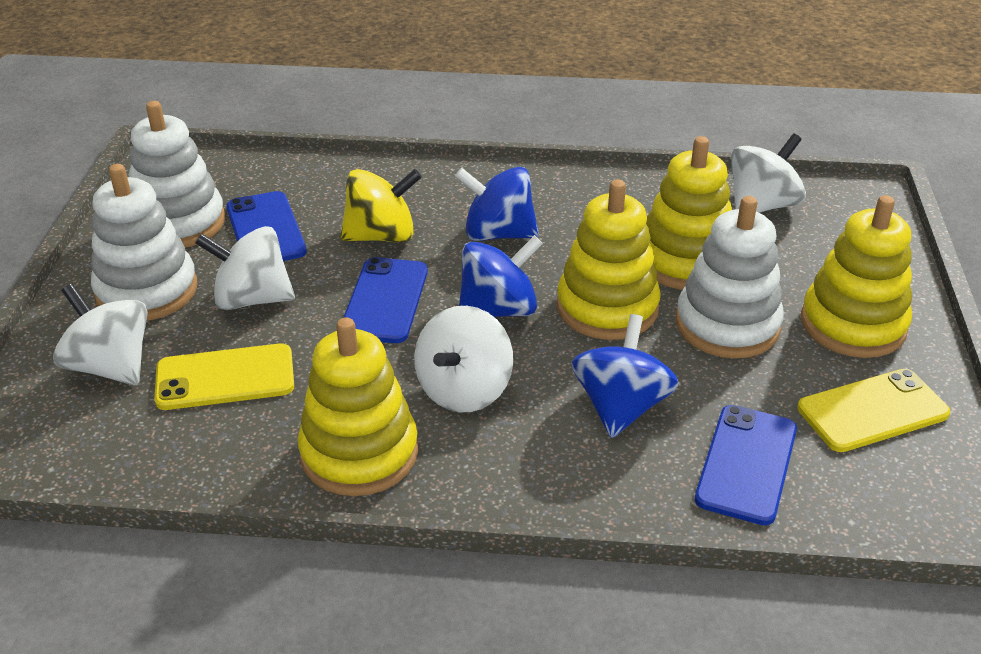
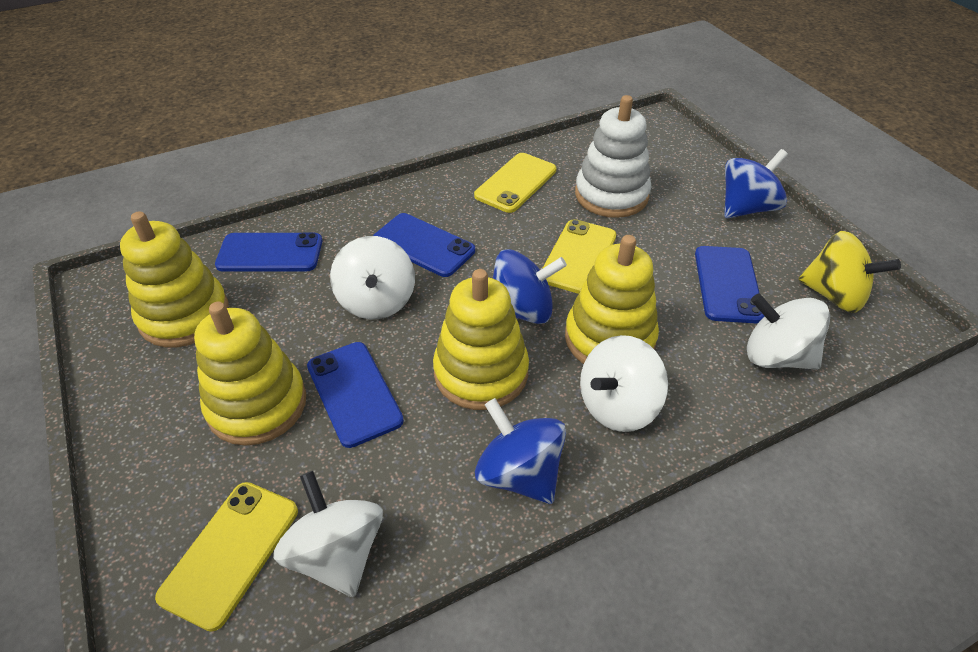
blue phone: [226,191,307,261] [343,257,428,343] [695,405,797,525] = 3 -> [215,232,322,272] [307,342,404,448] [373,213,475,277] [695,246,764,323] = 4
white stacking toy: [91,164,197,321] [129,101,225,248] [676,196,784,358] = 3 -> [575,95,651,218] = 1
yellow phone: [155,343,294,410] [797,369,950,452] = 2 -> [155,482,298,632] [474,153,556,213] [542,219,616,294] = 3

